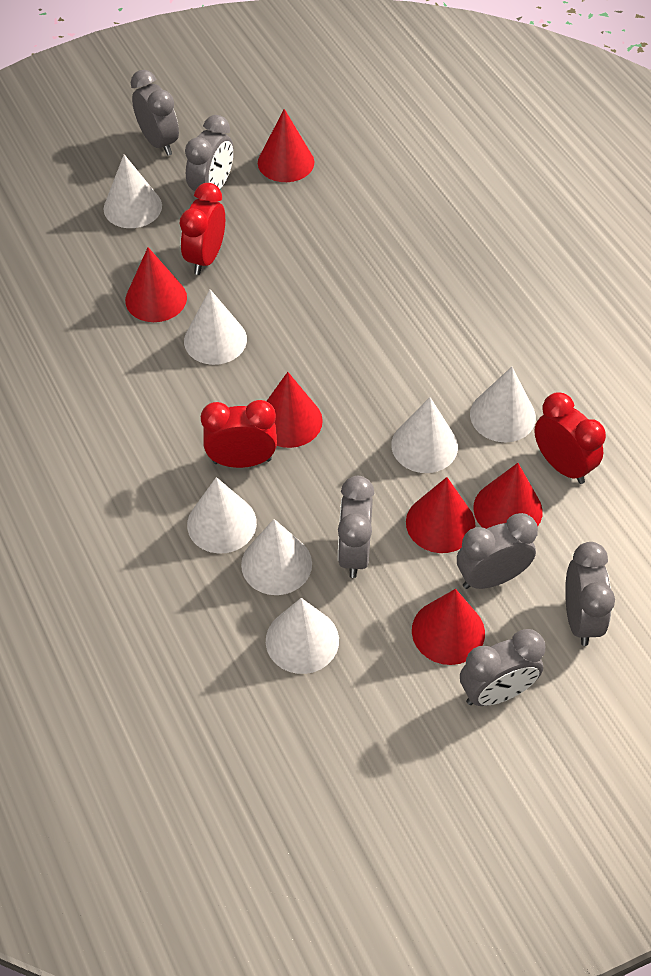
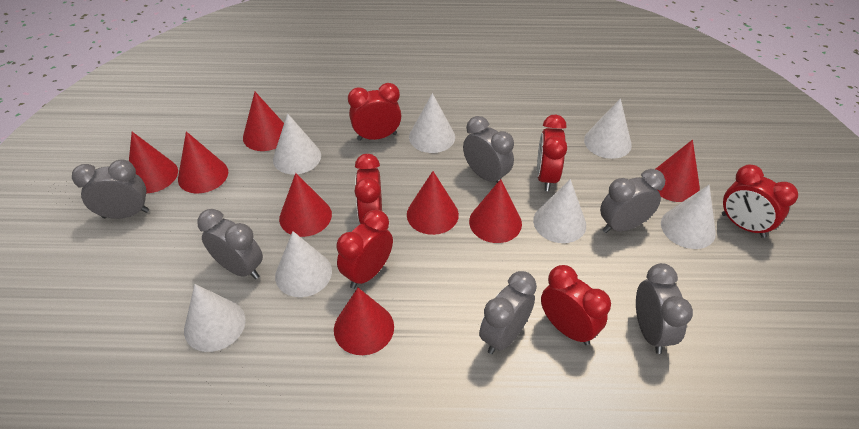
red clock: [179,183,225,275] [201,400,277,468] [534,392,606,484] = 3 -> [337,210,393,289] [348,83,401,141] [355,154,382,224] [537,115,567,191] [541,265,611,345] [722,165,798,238] = 6
red cone: [125,247,187,322] [258,109,314,182] [267,372,323,448] [406,477,476,553] [412,589,485,665] [473,463,543,529] = 6 -> [129,132,178,194] [178,131,228,193] [243,92,284,151] [279,173,332,237] [334,288,394,355] [407,171,459,235] [469,179,522,243] [656,140,700,202] = 8

